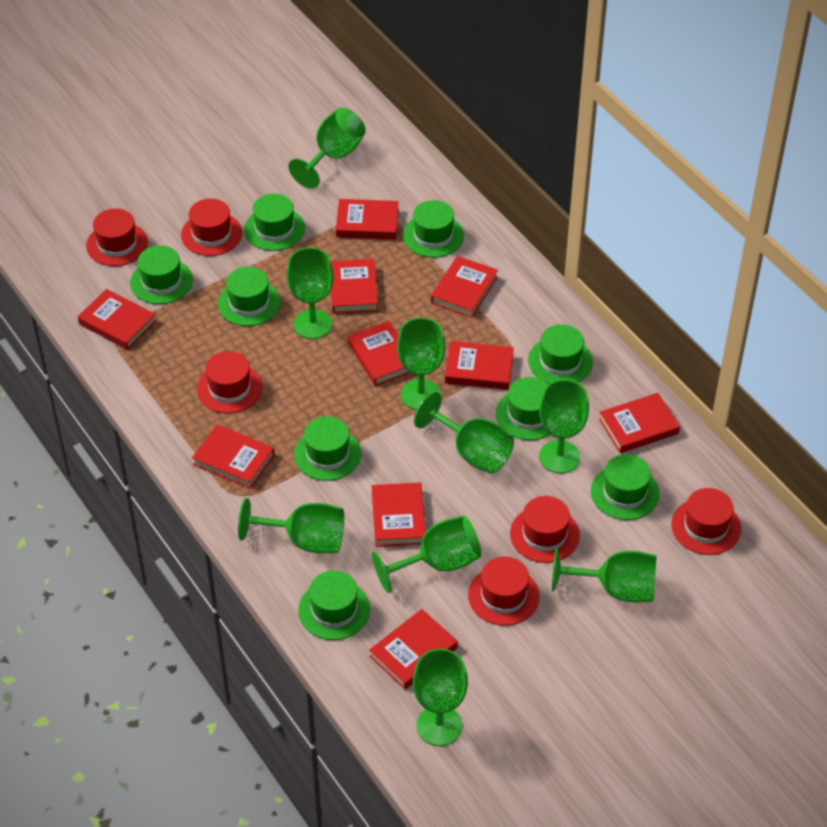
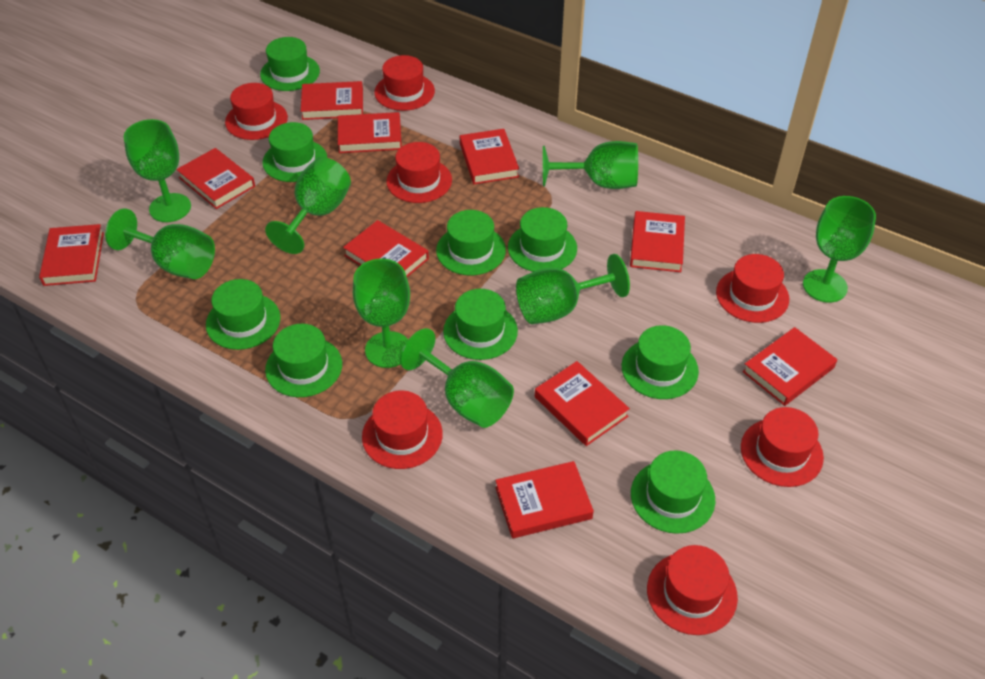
green goblet: [238,498,344,553] [287,247,333,339] [288,108,366,189] [372,515,481,593] [397,318,445,410] [413,649,468,746] [414,392,514,474] [539,379,589,474] [552,548,657,602] = 9 -> [105,208,215,279] [124,119,191,222] [265,157,351,254] [353,259,410,368] [400,328,514,428] [516,254,630,324] [543,141,638,189] [803,196,876,303] = 8
red hat: [86,208,148,266] [181,199,242,256] [197,351,263,414] [468,556,540,626] [510,496,580,563] [671,488,741,555] = 6 -> [225,83,288,140] [362,391,443,469] [374,55,435,111] [386,142,452,203] [647,545,738,635] [716,254,789,323] [741,407,824,487] = 7

